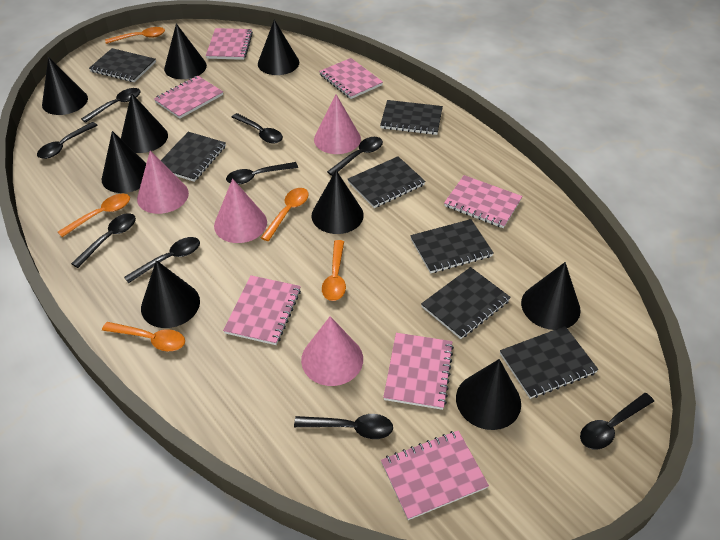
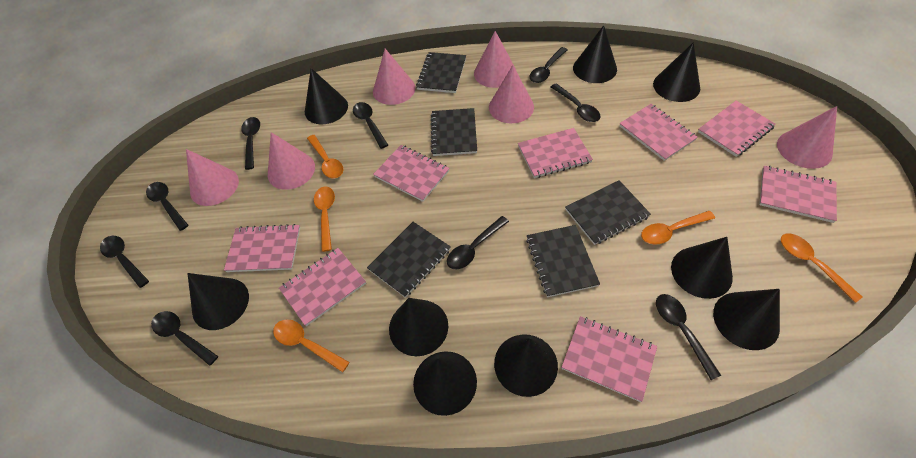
black notebook: [89,48,156,82] [161,132,226,182] [348,156,426,208] [380,100,443,135] [410,219,494,274] [421,267,511,339] [500,326,599,399] = 7 -> [367,222,451,298] [416,52,466,93] [431,108,477,156] [526,225,600,297] [565,180,651,245] = 5
pink cone: [137,151,189,214] [214,179,267,243] [301,316,363,386] [314,94,361,154] = 4 -> [186,149,239,206] [268,132,315,190] [373,49,416,105] [474,31,516,88] [489,65,534,123] [777,106,837,169] = 6
pink notebook: [154,76,223,119] [206,28,253,60] [223,275,301,345] [319,58,383,99] [381,430,489,520] [383,333,454,410] [444,175,522,228] = 7 -> [224,224,300,272] [279,248,366,326] [373,145,450,202] [518,128,593,178] [561,316,657,402] [619,104,697,161] [698,101,776,157] [759,166,837,223] = 8

